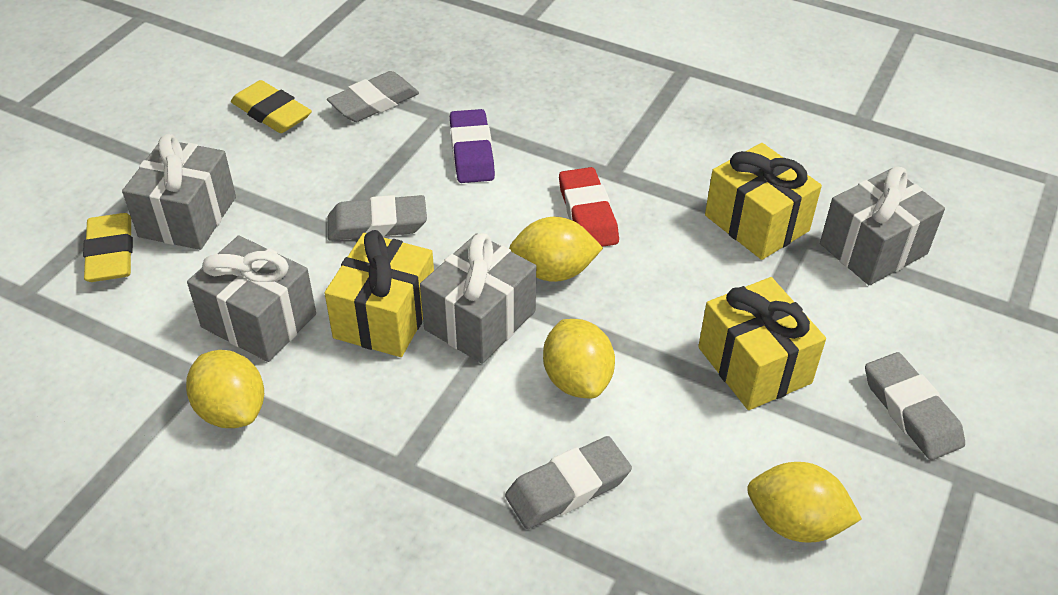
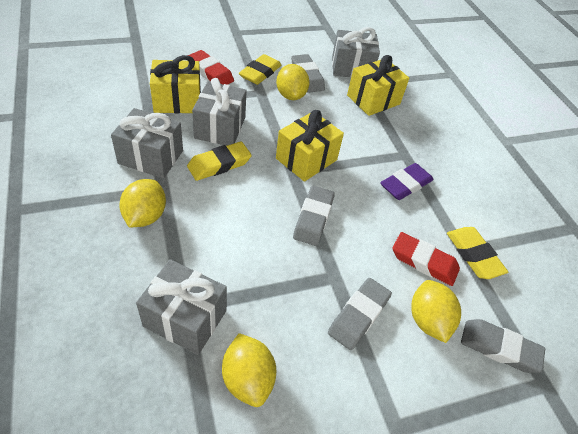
red eraser: [559,167,619,247] = 1 -> [188,50,234,85] [392,232,460,286] = 2
yellow eraser: [83,213,133,282] [231,80,312,133] = 2 -> [187,142,252,181] [239,54,281,85] [447,227,508,279] = 3

